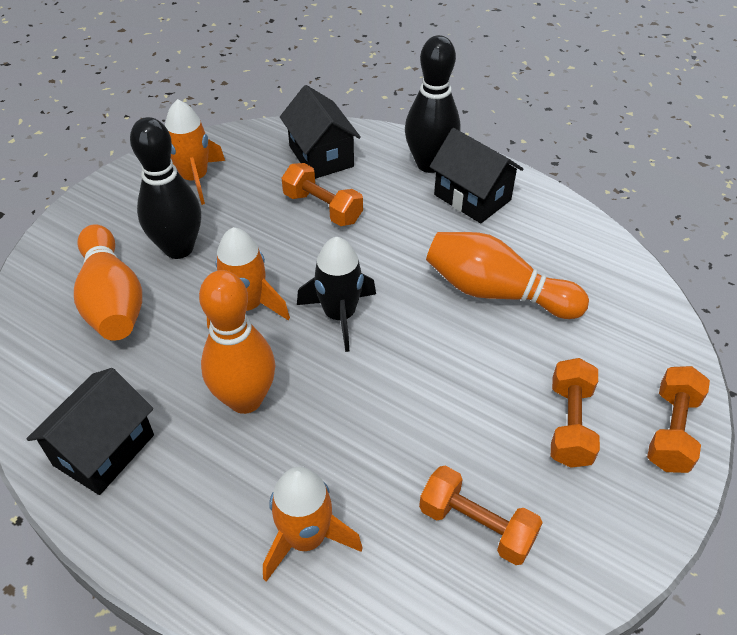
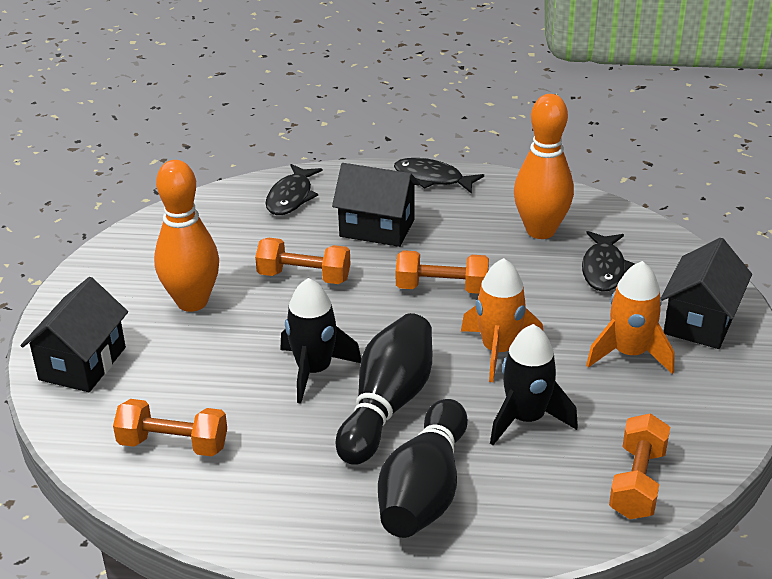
black fish: none = 0 -> [265,164,323,215] [394,158,484,194] [582,231,635,292] = 3
black rocket: [297,237,376,352] = 1 -> [280,278,361,404] [490,324,578,445] = 2
orange bowling pin: [74,224,142,341] [199,270,275,414] [426,232,589,319] = 3 -> [154,160,219,312] [514,94,574,239] = 2
orange rocket: [165,99,225,205] [207,227,290,329] [263,467,363,582] = 3 -> [461,258,543,382] [586,261,674,374] = 2

